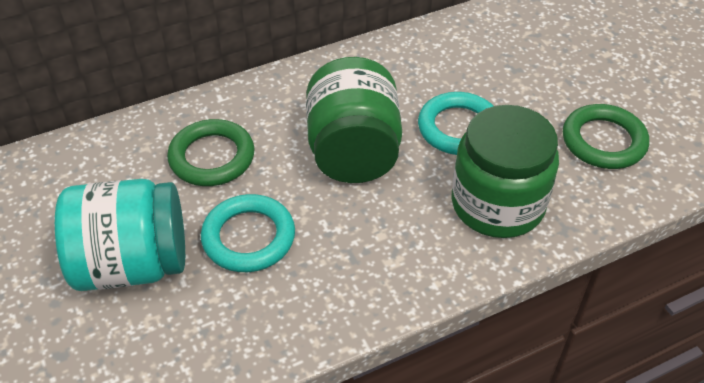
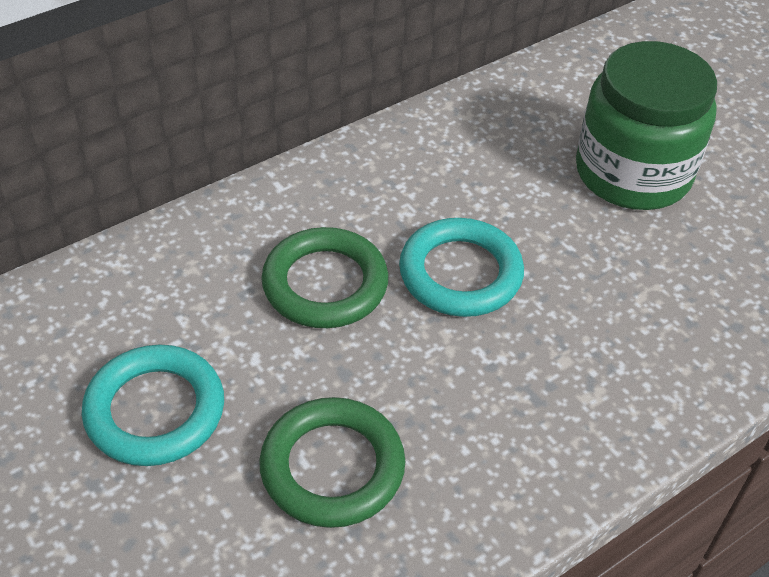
green jar: [306,57,402,183] [451,105,559,238] = 2 -> [576,41,717,210] = 1
turquoise jar: [55,179,185,291] = 1 -> none = 0

